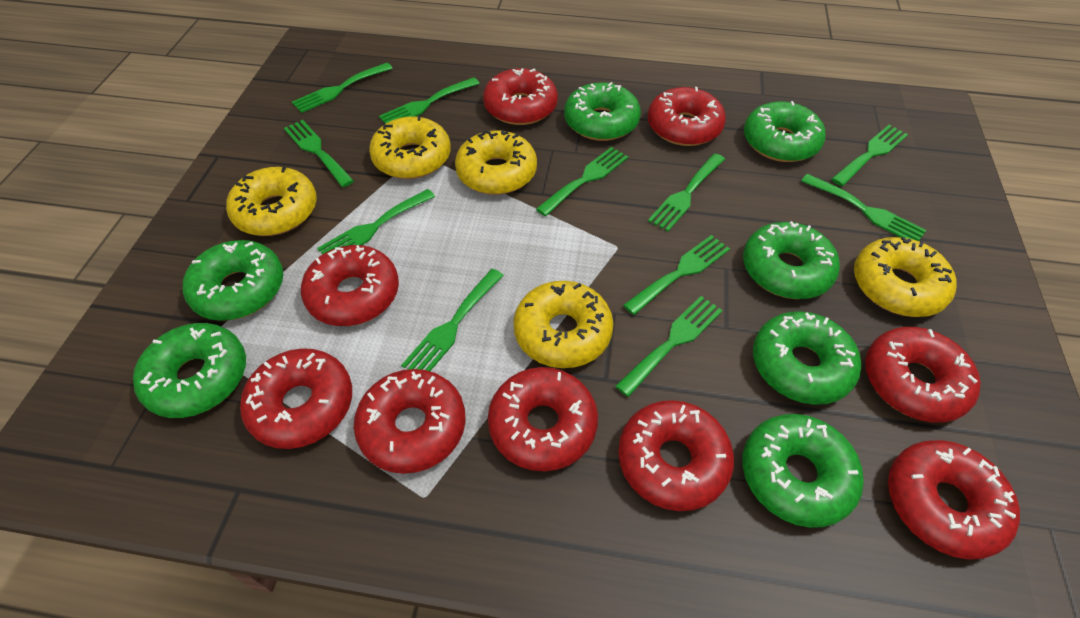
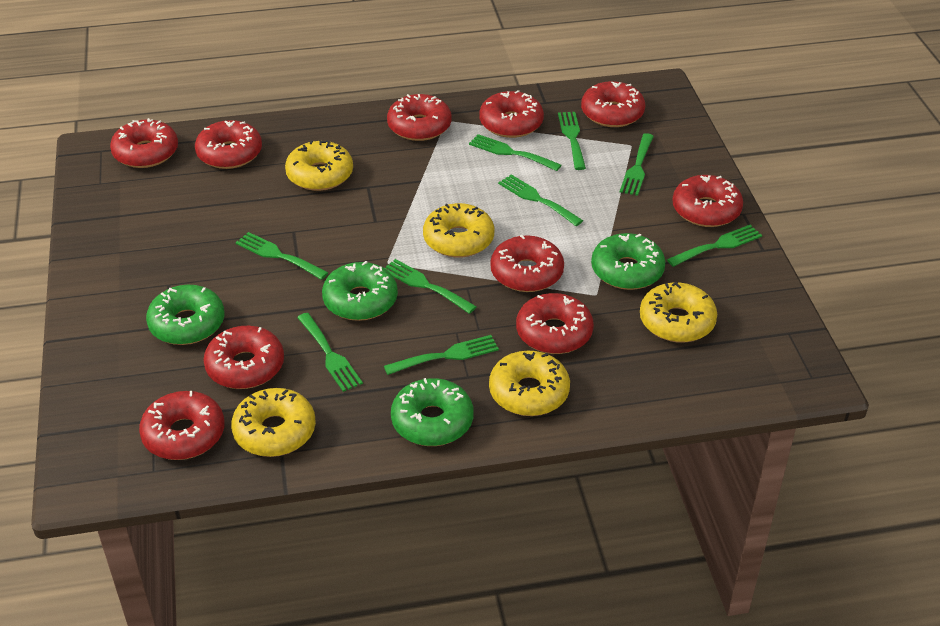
green donut: [133,323,246,418] [183,240,283,321] [564,82,641,141] [742,414,864,528] [743,221,840,299] [744,101,826,162] [753,311,861,405] = 7 -> [146,285,224,345] [322,261,398,321] [391,378,474,446] [591,233,666,290] = 4
green fork: [284,120,354,187] [292,63,393,113] [317,189,435,254] [379,77,480,124] [401,269,504,371] [536,147,628,216] [615,296,722,397] [623,235,730,315] [648,153,725,231] [801,174,926,241] [832,125,908,186] = 11 -> [236,232,328,280] [297,313,363,392] [384,335,499,375] [385,259,477,314] [469,134,561,171] [498,175,583,226] [558,112,586,170] [620,133,654,196] [667,225,762,267] = 9
red donut: [240,348,352,449] [301,245,399,326] [354,369,466,474] [483,68,558,125] [488,367,598,471] [618,400,734,511] [648,87,726,146] [865,327,981,423] [888,440,1020,560] = 9 -> [110,118,178,168] [139,391,225,460] [195,120,262,169] [203,326,284,389] [387,94,452,141] [479,90,544,138] [490,235,564,292] [516,293,594,354] [581,81,645,127] [672,175,743,227] = 10

